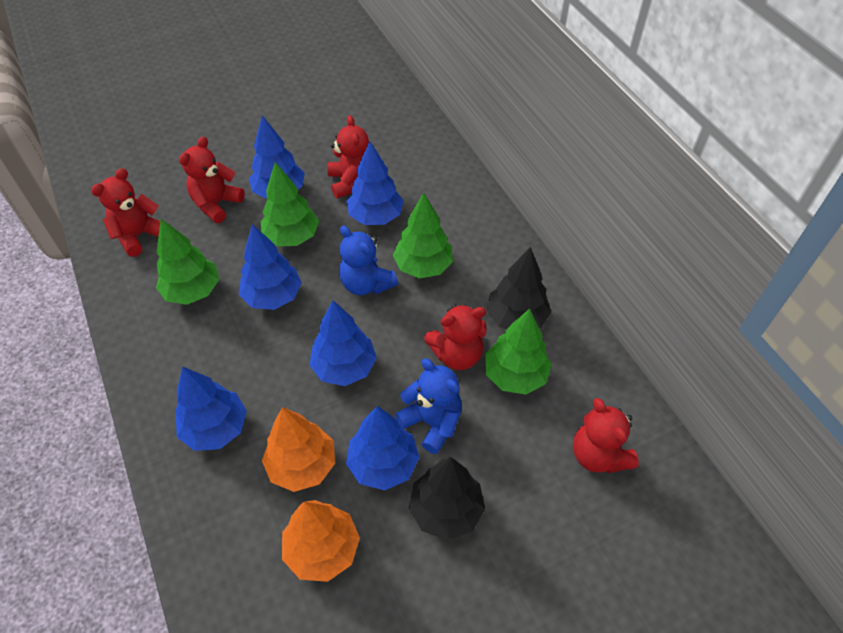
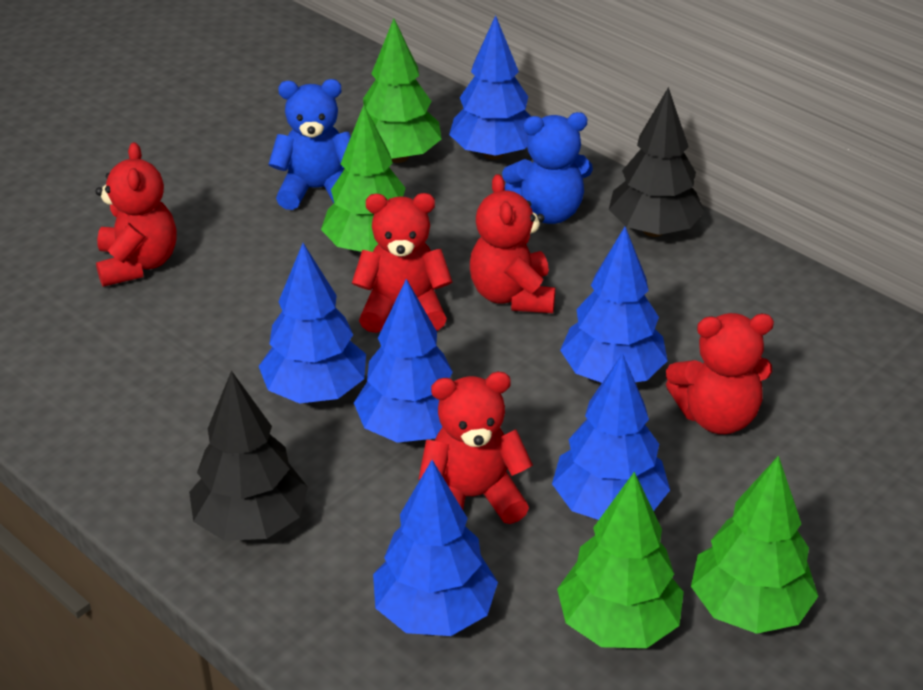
orange tree: [262,407,335,492] [282,500,360,582] = 2 -> none = 0

